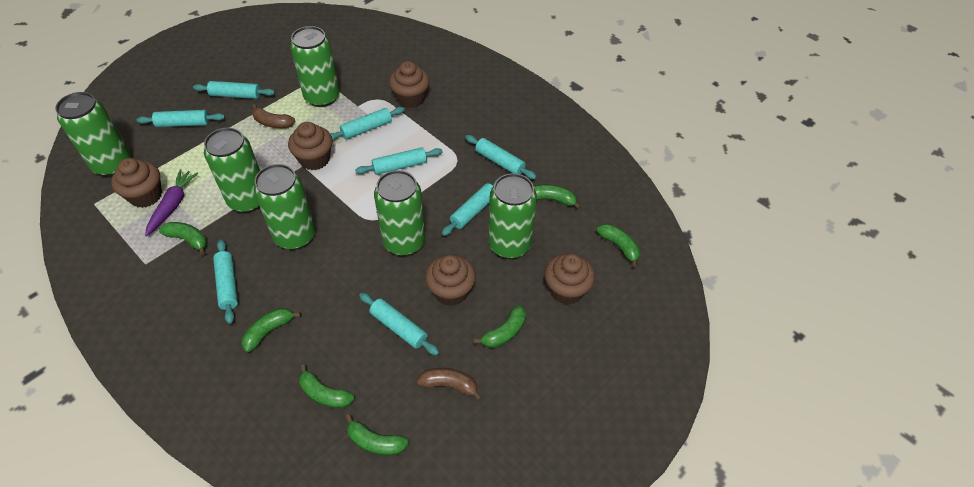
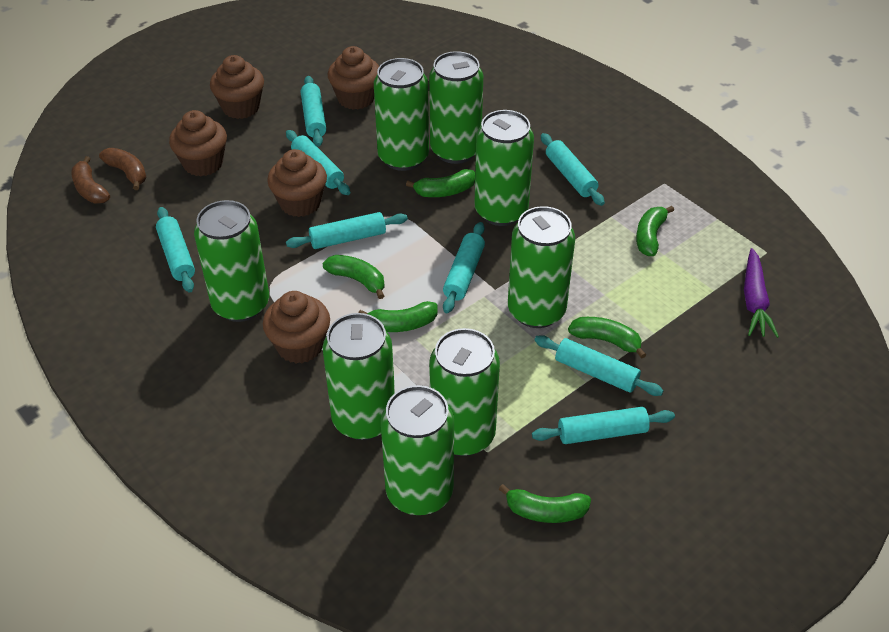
green banana: [159,222,207,255] [242,308,301,352] [299,364,354,408] [345,414,409,455] [474,305,526,348] [534,185,581,209] [597,224,640,268] = 7 -> [322,255,385,299] [358,301,438,332] [406,169,475,197] [498,484,591,523] [568,317,646,359] [636,206,674,256] = 6
green can: [55,92,131,176] [204,128,260,213] [254,164,316,250] [290,26,340,107] [374,170,425,256] [488,173,537,259] = 6 -> [194,200,269,322] [323,313,395,440] [374,58,429,171] [381,385,454,515] [429,51,483,164] [429,328,500,456] [474,110,534,226] [508,206,575,328] = 8

